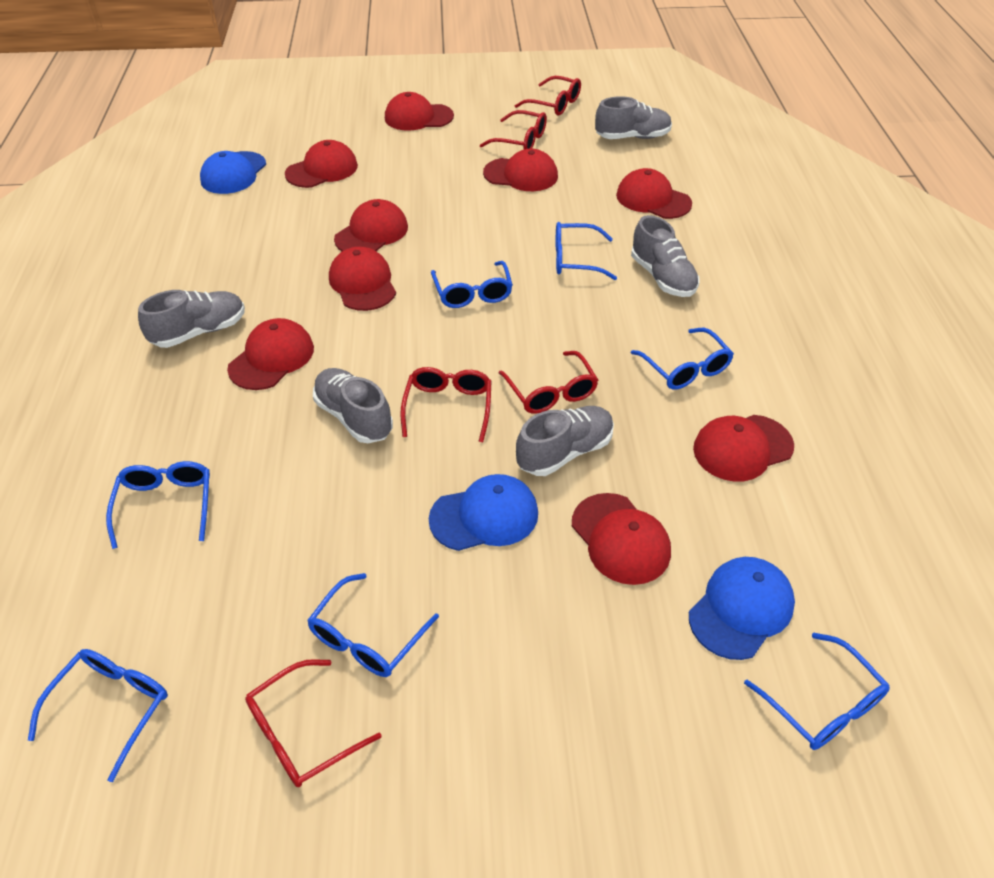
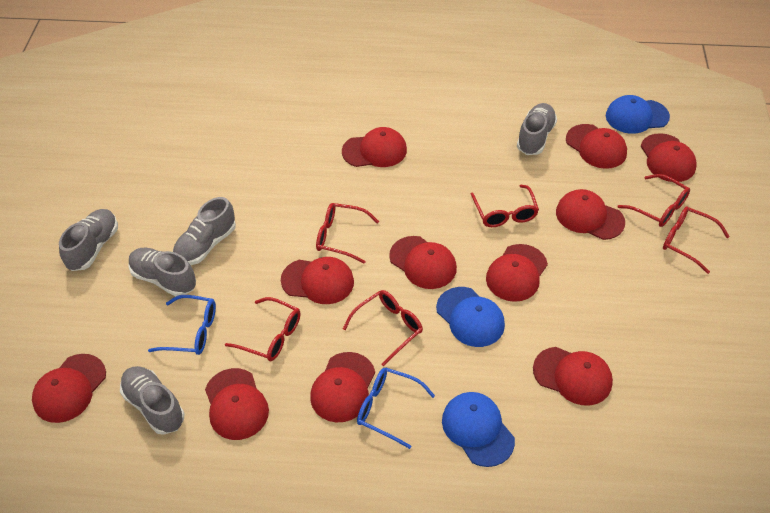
blue glasses: [28,649,168,782] [106,461,210,549] [307,573,439,677] [431,261,513,308] [556,222,617,280] [631,328,734,390] [744,633,890,750] = 7 -> [148,295,216,355] [357,368,435,449] = 2
red cap: [227,318,314,390] [285,140,358,188] [329,247,396,311] [334,199,408,251] [385,92,454,131] [483,149,558,191] [572,493,671,585] [616,168,692,219] [693,415,794,481] = 9 -> [32,354,106,423] [205,368,269,440] [281,257,354,304] [310,352,375,422] [342,127,407,167] [389,236,457,289] [486,244,548,302] [533,347,613,406] [556,189,625,240] [566,124,627,169] [641,133,697,182] = 11
red glasses: [245,659,381,787] [400,367,492,442] [480,110,547,149] [499,351,598,414] [515,76,581,115] = 5 -> [225,297,300,361] [316,203,379,264] [343,290,423,367] [471,184,539,227] [618,174,690,227] [663,206,730,274] = 6

